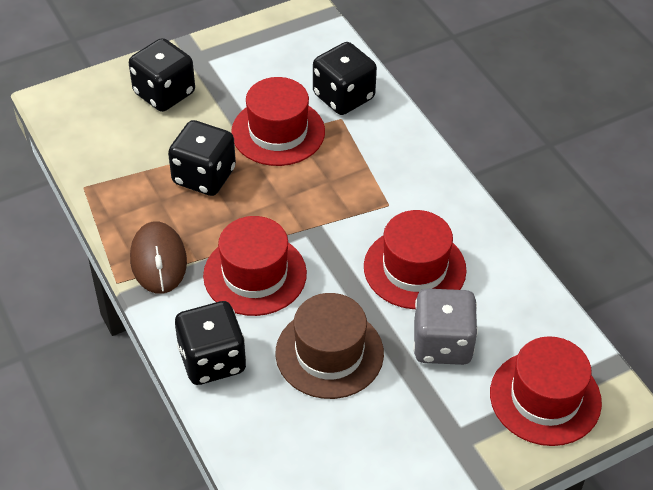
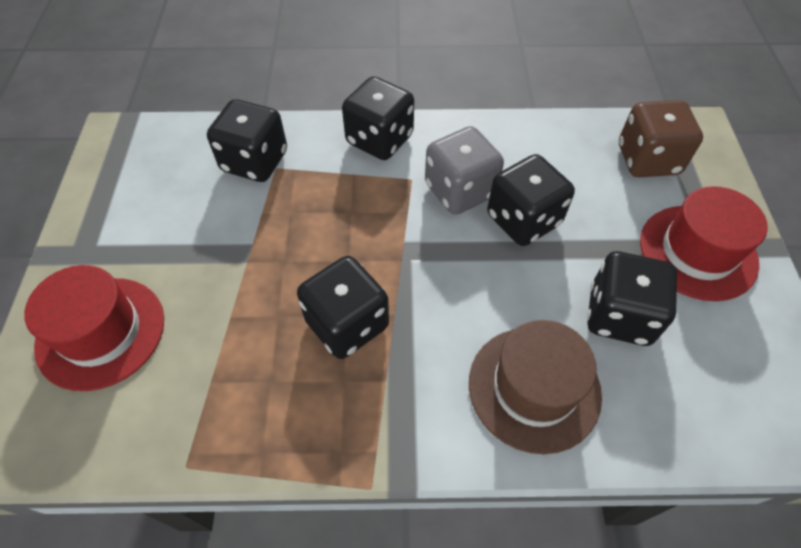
black dice: [129,38,195,112] [168,120,236,196] [175,301,246,385] [313,42,377,115] = 4 -> [207,99,287,182] [297,256,389,359] [342,77,414,160] [487,154,575,246] [587,251,677,346] = 5
brown dice: none = 0 -> [619,100,703,177] = 1
brown mouse: [130,221,187,294] = 1 -> none = 0
red hat: [203,216,307,316] [231,77,325,166] [364,210,467,309] [490,336,602,446] = 4 -> [24,265,164,391] [640,186,768,301] = 2

